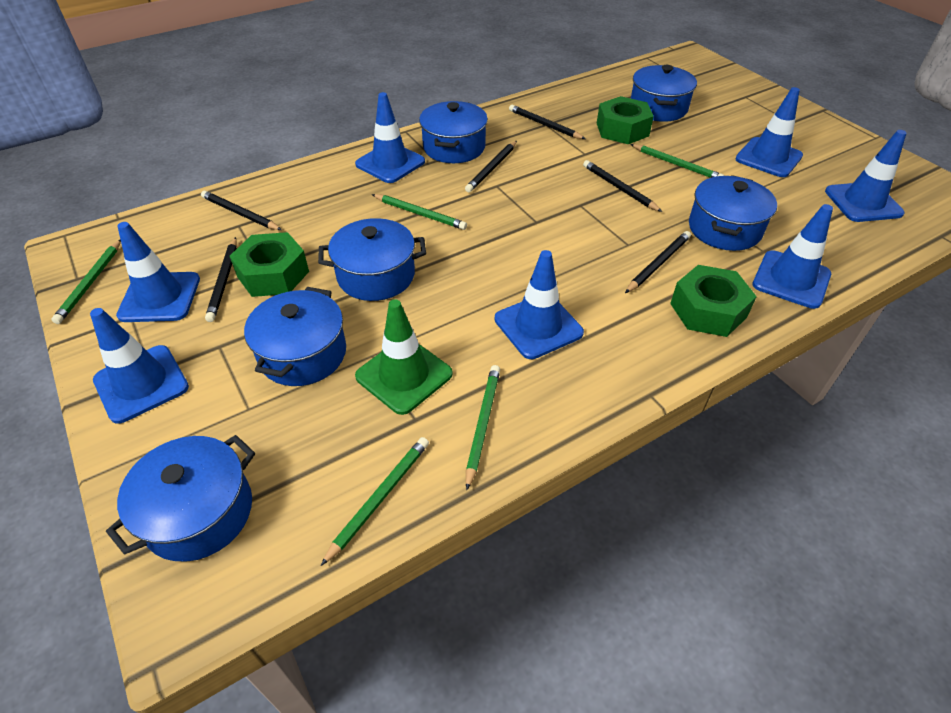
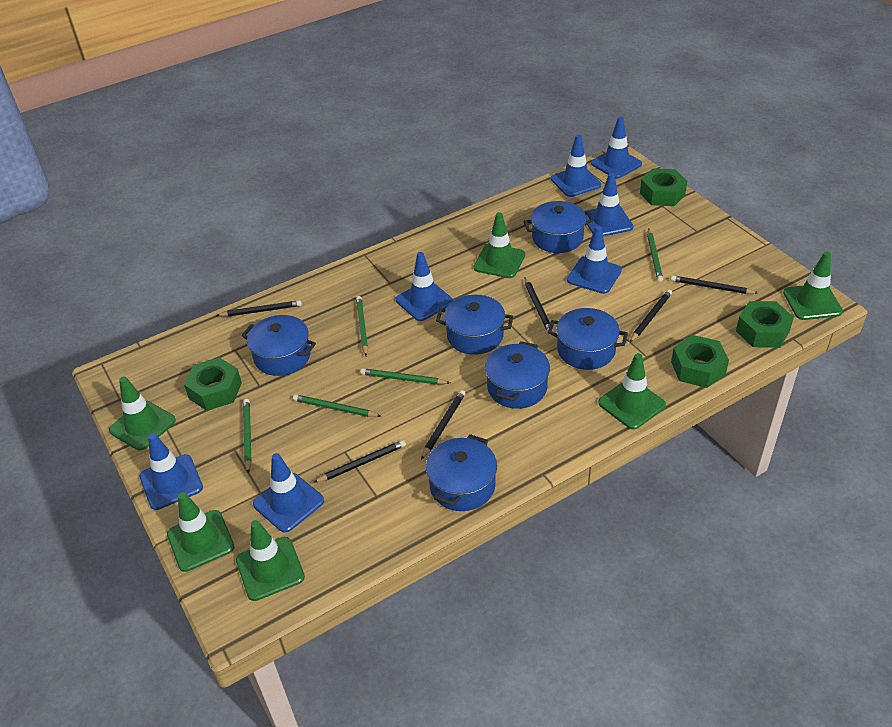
green nut: [230,232,309,297] [597,96,654,144] [670,265,757,337] = 3 -> [184,357,242,411] [640,168,687,206] [671,335,729,388] [736,301,794,348] = 4
green traffic cone: [355,299,453,415] = 1 -> [109,376,176,451] [167,492,235,572] [236,520,305,601] [474,212,525,278] [598,353,666,430] [783,251,843,320] = 6

